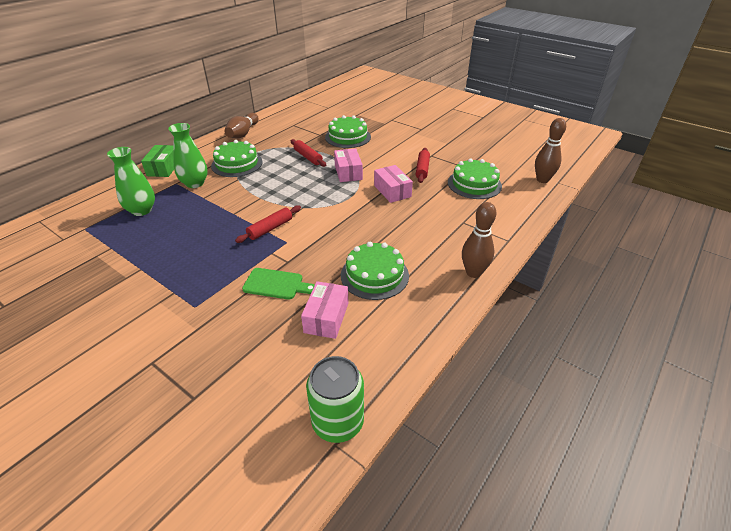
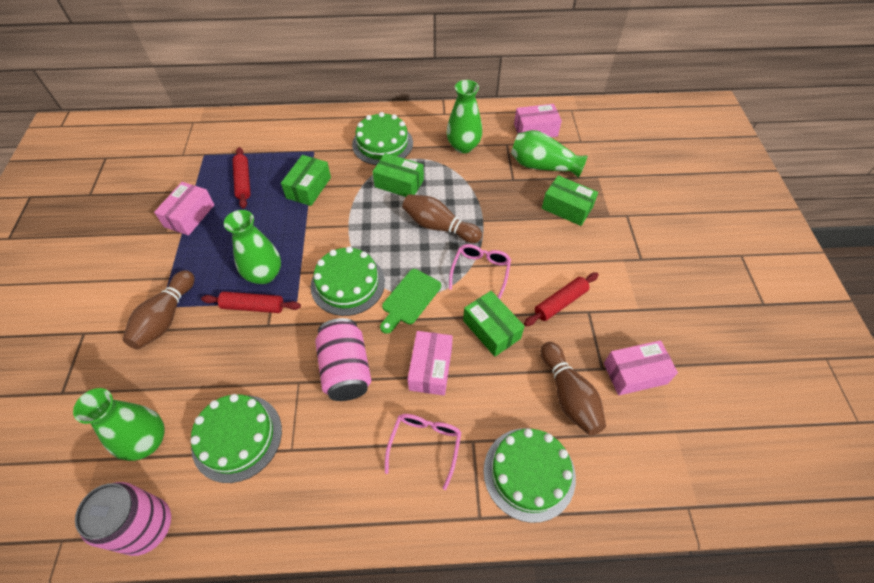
green box: [141,145,174,177] = 1 -> [281,155,331,206] [373,153,424,197] [463,291,525,357] [542,175,598,226] = 4
green can: [306,356,364,443] = 1 -> none = 0
green vase: [107,147,155,216] [168,123,208,188] = 2 -> [73,388,165,461] [224,210,281,284] [447,80,482,153] [511,130,588,178] = 4
pink box: [301,281,349,339] [334,148,363,182] [374,165,413,203] = 3 -> [154,182,214,236] [407,331,453,395] [514,104,562,137] [604,340,678,396] = 4
pink can: none = 0 -> [75,482,171,556] [315,318,371,401] = 2
pink glasses: none = 0 -> [385,414,461,490] [449,244,511,299] = 2

